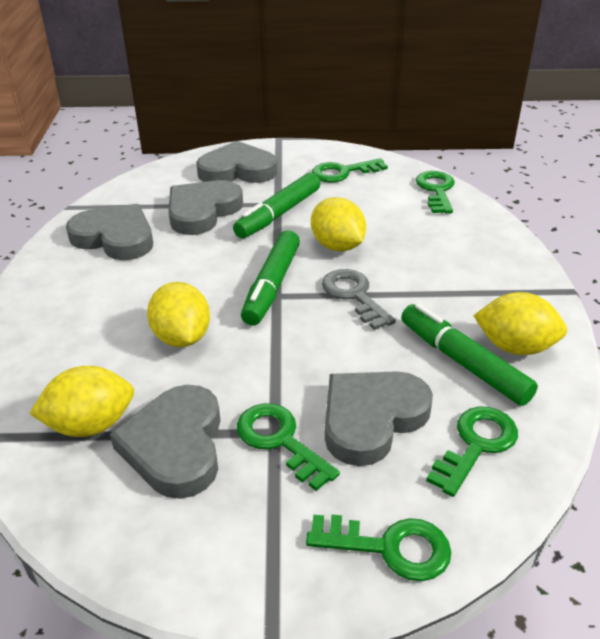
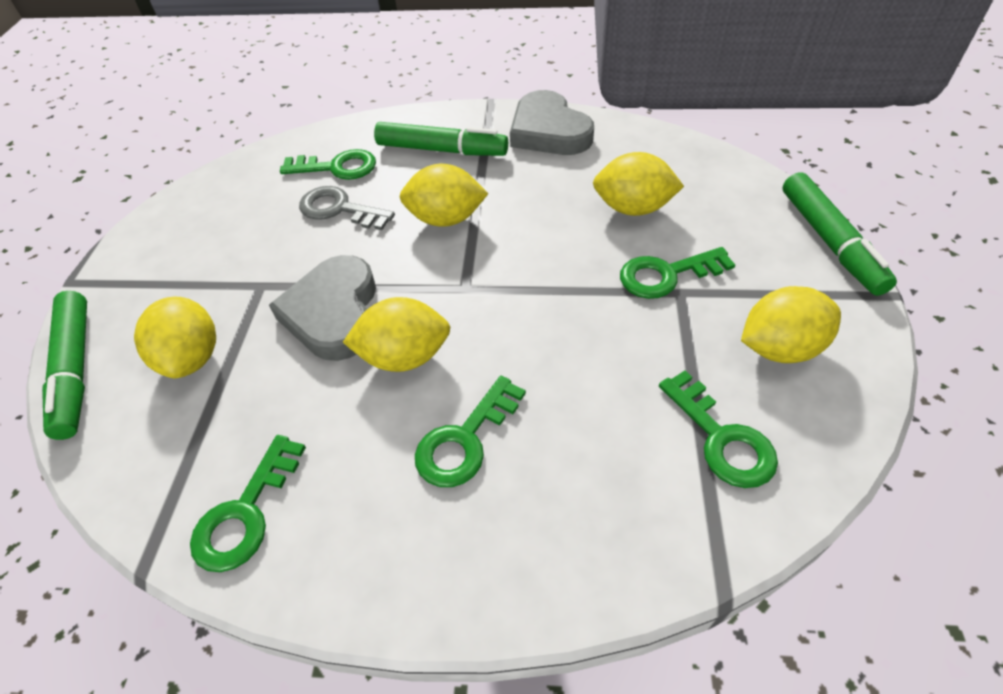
grey heart: [66,204,153,260] [110,385,220,499] [168,180,243,235] [196,141,278,183] [325,371,433,466] = 5 -> [269,255,376,361] [510,90,594,155] = 2
yellow lemon: [29,366,134,437] [147,282,210,347] [311,197,366,251] [473,292,567,355] = 4 -> [134,296,216,378] [343,297,450,372] [400,164,488,227] [593,152,684,216] [741,286,841,363] = 5

